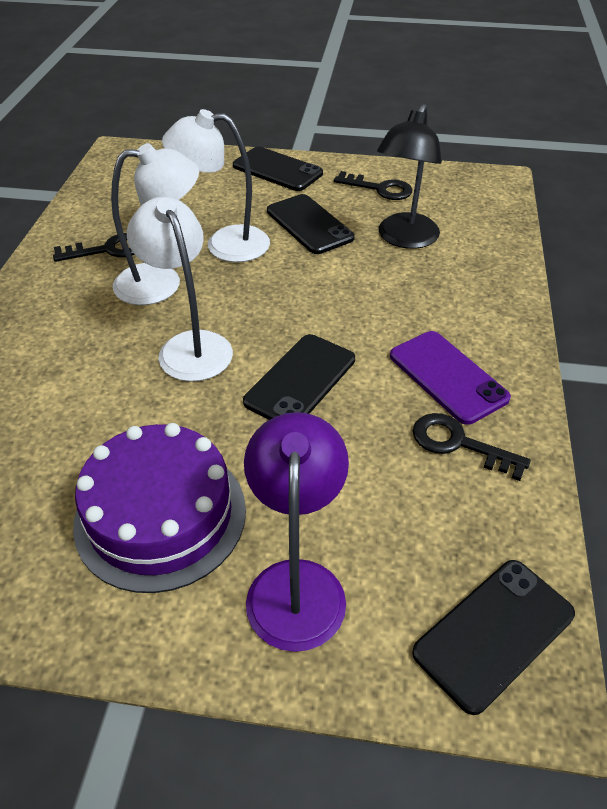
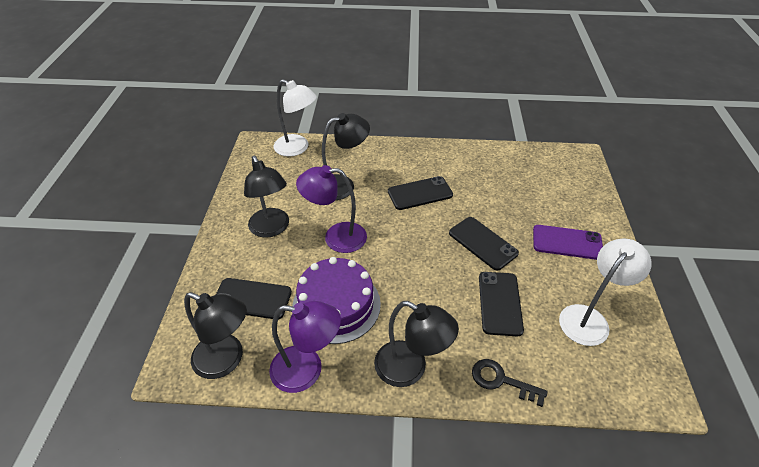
black key: [53,233,135,262] [334,171,412,200] [413,413,531,481] = 3 -> [472,359,548,407] = 1
black lamp: [377,104,442,249] = 1 -> [184,292,247,379] [244,156,289,238] [322,113,370,200] [374,301,459,387] = 4
purple lamp: [244,412,349,652] = 1 -> [269,301,341,393] [296,165,367,253] = 2
white lamp: [111,143,199,305] [127,197,233,382] [162,109,270,262] = 3 -> [274,79,317,157] [559,239,652,346] = 2

